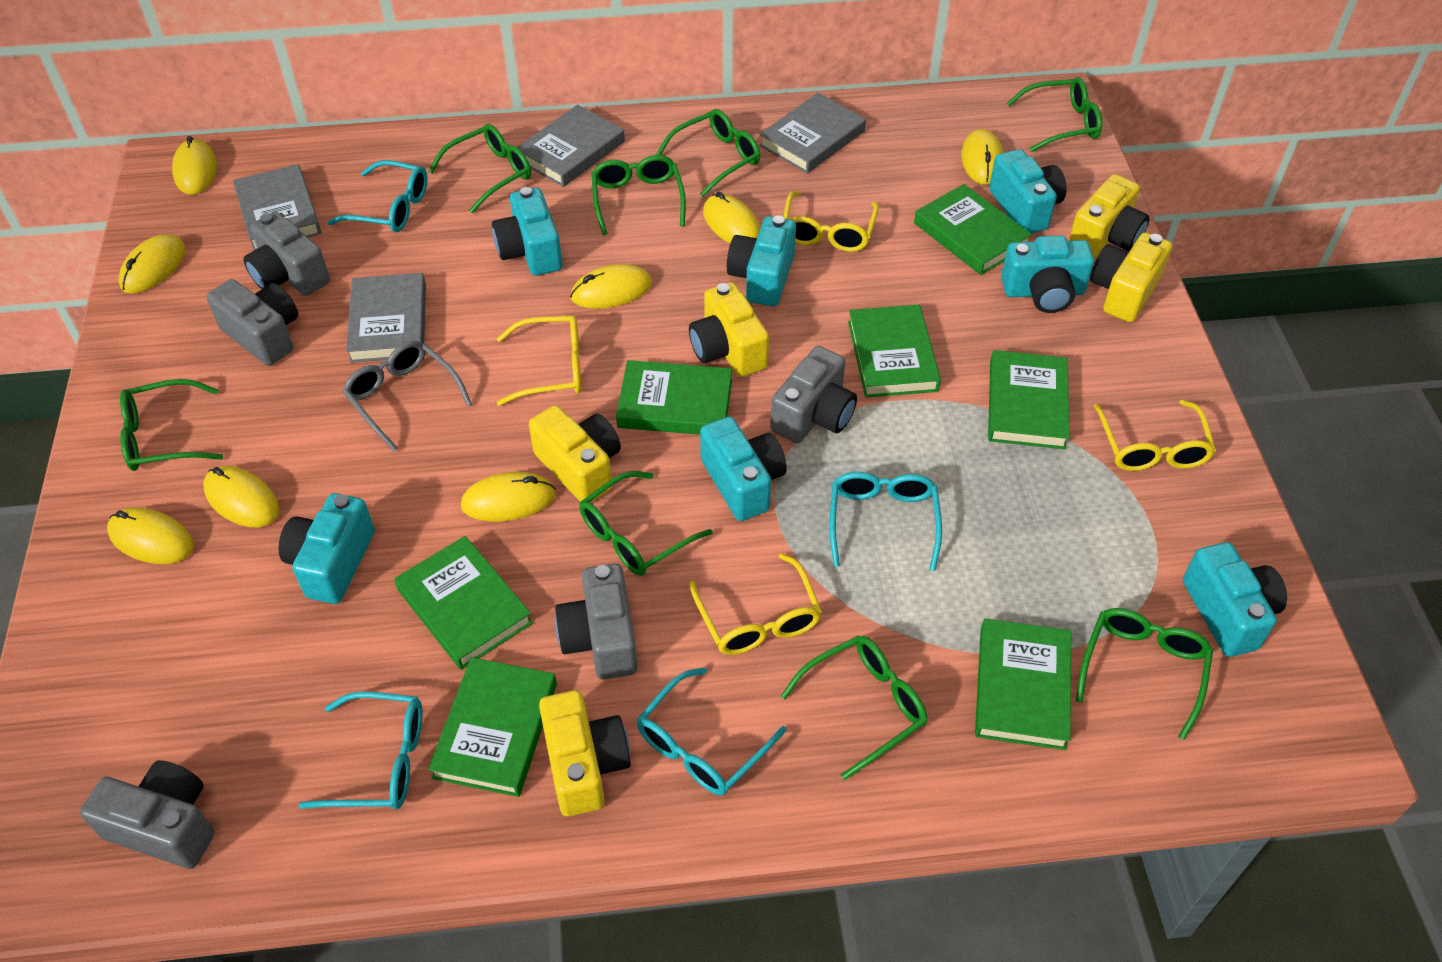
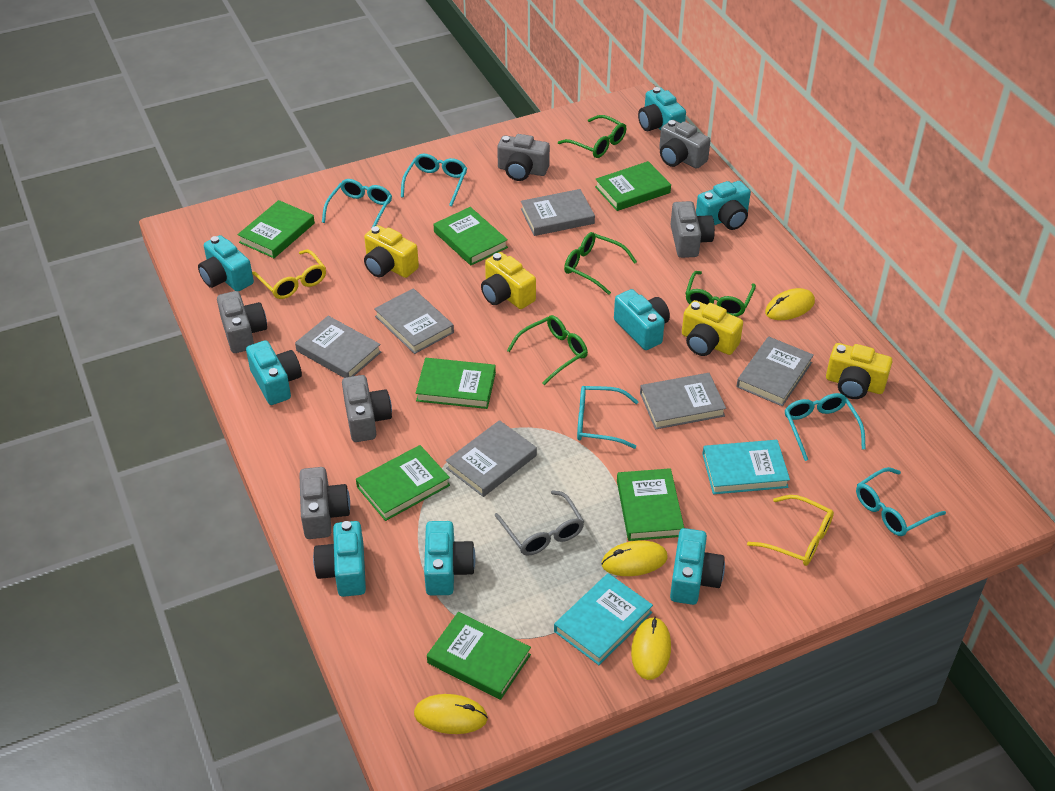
green glasses: [120,379,223,471] [428,124,531,213] [579,471,712,576] [591,155,686,235] [656,109,760,197] [781,636,928,780] [1007,77,1102,152] [1076,608,1213,740] = 8 -> [507,315,588,385] [558,115,626,158] [564,232,637,295] [685,271,756,317] = 4
grey book: [233,164,322,250] [346,273,426,363] [517,104,625,187] [759,93,866,174] = 4 -> [295,316,381,378] [374,288,454,354] [446,420,537,497] [521,189,595,236] [640,373,726,430] [737,337,814,406] = 6
grey camera: [80,760,215,869] [206,279,298,366] [243,212,330,296] [555,564,638,679] [770,346,857,443] = 5 -> [217,291,267,353] [299,467,350,539] [342,375,392,442] [497,134,550,181] [659,120,711,169] [671,201,715,258] = 6
turquoise book: none = 0 -> [554,573,653,665] [702,440,790,494] = 2
turquoise camera: [279,493,375,604] [492,187,563,276] [700,417,787,521] [727,215,796,306] [989,149,1066,233] [1001,236,1094,313] [1183,542,1287,657] = 7 -> [198,235,254,291] [246,340,302,405] [313,521,366,597] [424,521,476,595] [614,289,670,350] [638,87,686,131] [670,528,725,605] [696,181,751,230] = 8
turquoise glasses: [298,692,423,809] [328,160,428,232] [637,667,787,796] [830,472,942,571] = 4 -> [322,179,392,227] [401,154,467,207] [577,386,639,449] [785,393,866,461] [856,467,946,536] = 5
yellow camera: [529,405,621,503] [539,690,631,816] [689,282,769,377] [1069,174,1150,258] [1090,233,1172,322] = 5 -> [364,225,419,278] [481,252,536,309] [682,300,743,356] [826,343,893,399] = 4
yellow glasses: [497,315,581,406] [689,553,822,655] [783,191,879,252] [1094,400,1216,471] = 4 -> [252,249,326,299] [747,495,834,566] = 2
yellow mouse: [107,508,194,564] [118,234,186,294] [172,136,217,195] [203,466,279,528] [461,472,556,522] [570,264,652,309] [703,192,761,244] [961,129,1004,185] = 8 -> [414,694,488,734] [602,541,668,576] [631,617,671,680] [765,288,815,320] = 4

